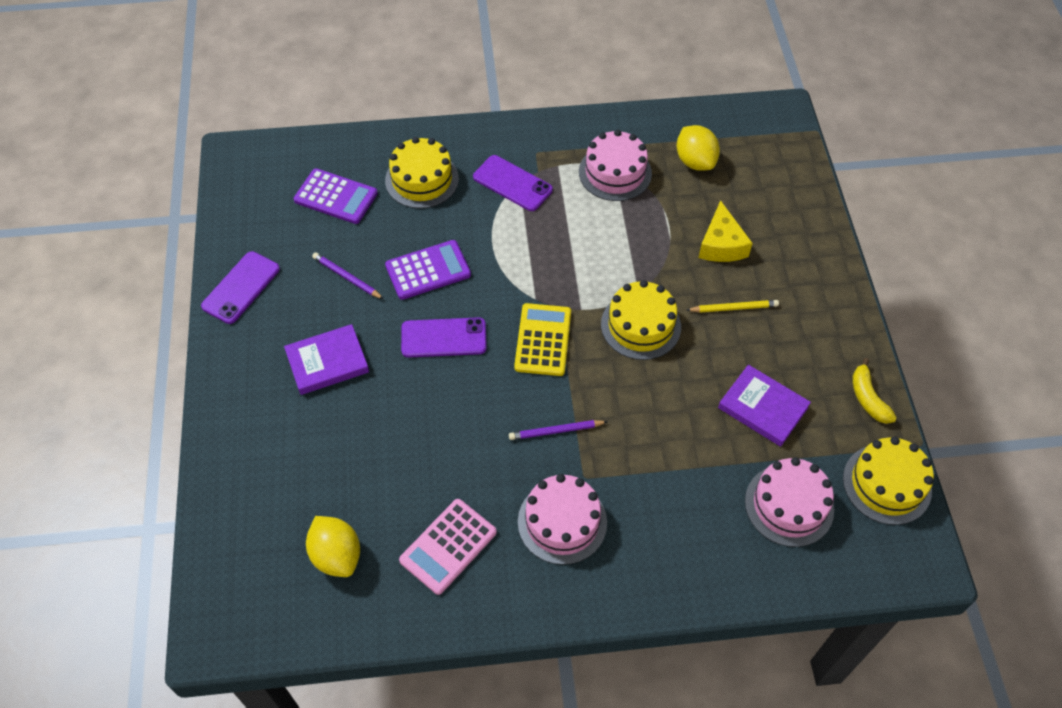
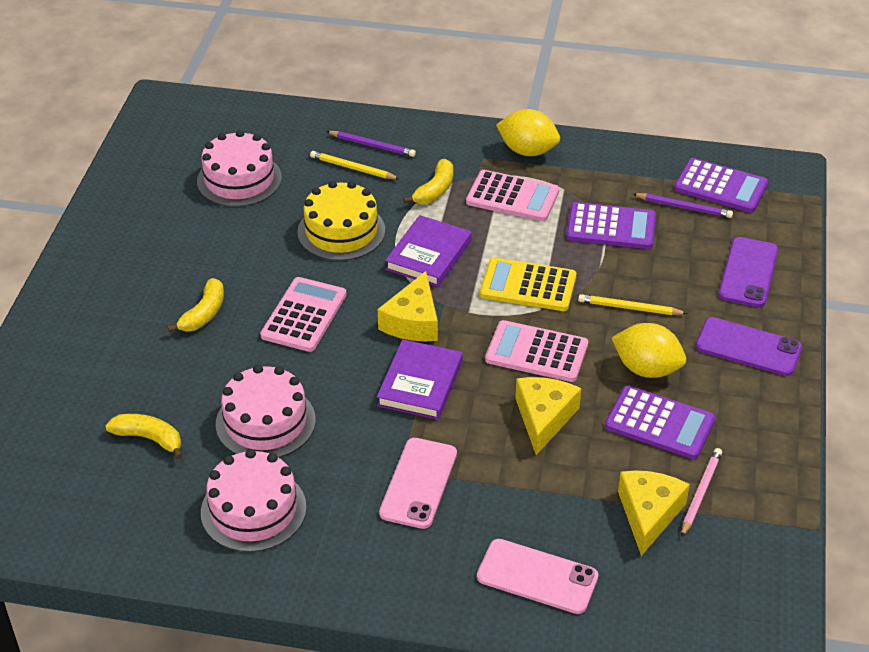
pink calculator: [399,499,497,595] = 1 -> [260,277,347,352] [466,170,559,221] [485,320,588,382] = 3
pink pencil: none = 0 -> [681,448,722,537] = 1
pink phone: none = 0 -> [379,438,457,529] [477,539,598,614] = 2
purple calculator: [294,168,378,224] [385,240,471,300] = 2 -> [566,202,656,249] [605,385,716,459] [674,158,768,213] = 3
purple phone: [201,251,280,324] [401,317,487,358] [473,155,553,211] = 3 -> [696,317,802,376] [718,237,778,307] = 2
yellow banana: [852,358,897,424] = 1 -> [105,414,183,459] [167,278,224,332] [403,159,453,204] = 3
yellow cake: [385,137,459,209] [601,280,681,360] [843,437,934,525] = 3 -> [297,181,385,261] = 1
yellow cheese: [698,200,753,262] = 1 -> [378,271,438,341] [515,377,581,455] [618,470,690,556] = 3
yellow pencil: [687,300,779,313] = 1 -> [310,151,400,179] [578,294,688,315] = 2

